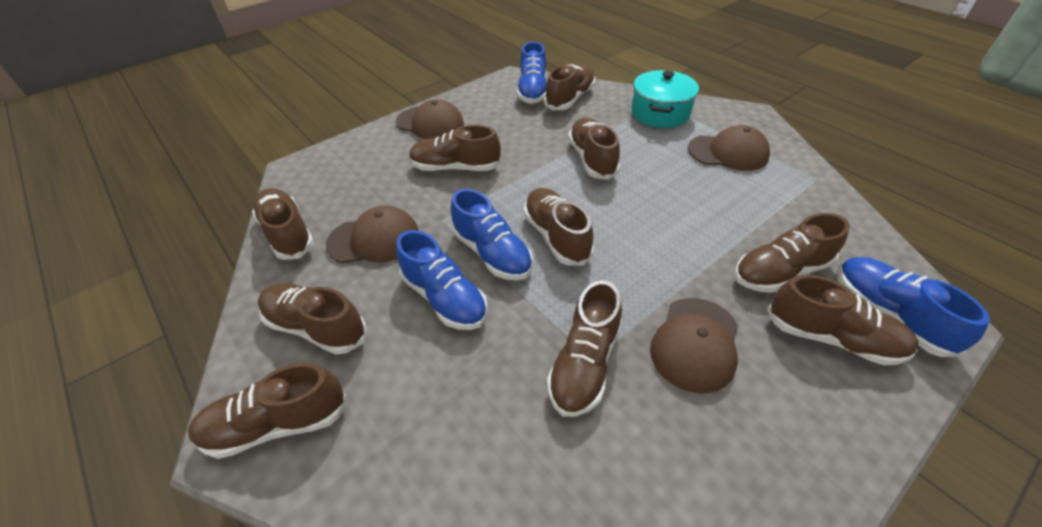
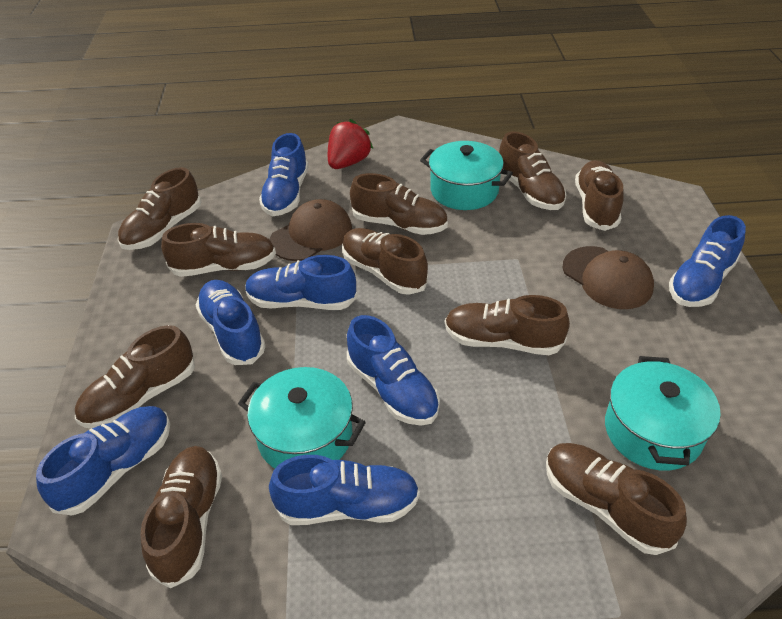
blue shoe: [396,230,488,330] [451,189,533,280] [517,41,547,104] [838,257,990,357] = 4 -> [36,406,170,515] [196,280,266,365] [245,255,358,310] [259,133,309,216] [269,455,420,525] [347,315,440,426] [669,215,746,307] = 7
brown cap: [326,206,419,263] [396,99,464,139] [650,298,738,393] [688,125,770,171] = 4 -> [270,199,352,261] [563,246,654,309] = 2
red strawberry: none = 0 -> [328,119,373,169] = 1
turquoise pot: [631,70,699,128] = 1 -> [238,367,366,468] [420,141,513,210] [605,356,721,471] = 3

